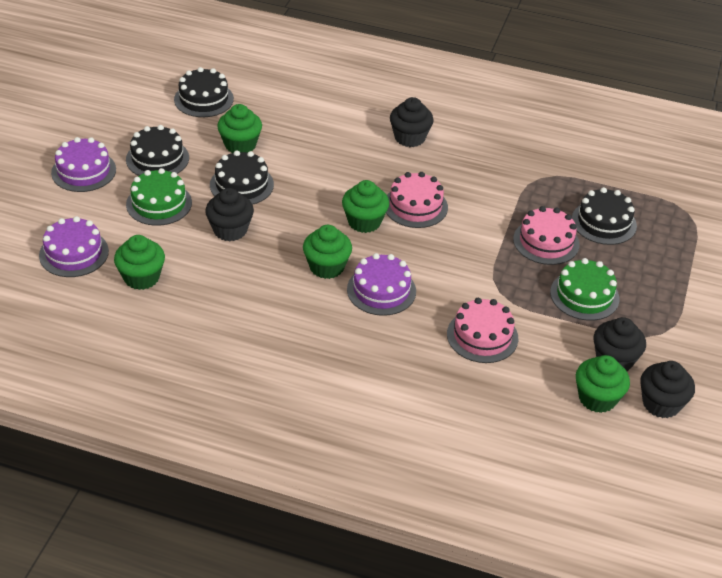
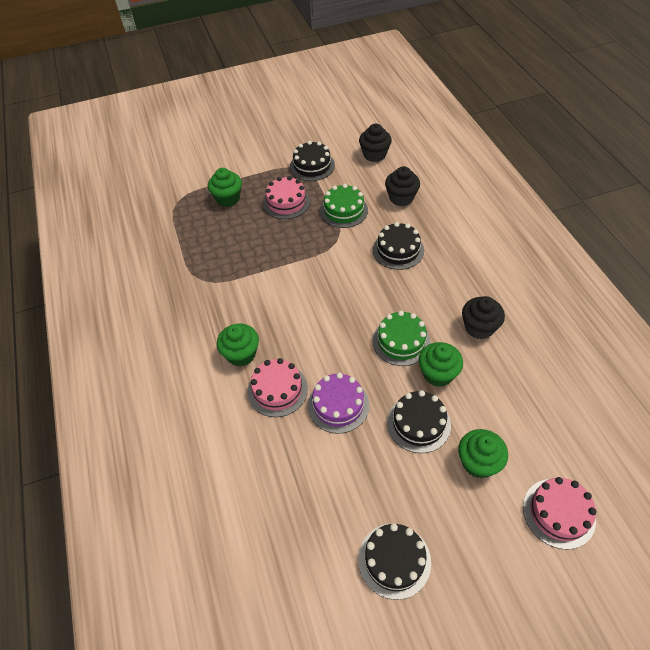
black cupcake: [205,188,254,241] [390,97,434,147] [594,317,646,371] [640,361,695,418] = 4 -> [359,124,392,162] [385,166,420,206] [462,296,505,339] = 3
green cupcake: [114,235,165,290] [217,104,262,153] [303,225,352,279] [342,180,389,233] [576,355,630,413] = 5 -> [208,168,242,207] [217,324,259,366] [419,342,463,387] [458,429,508,478] = 4
purple cake: [39,216,109,277] [51,137,116,192] [347,253,416,316] = 3 -> [308,373,369,434] = 1

